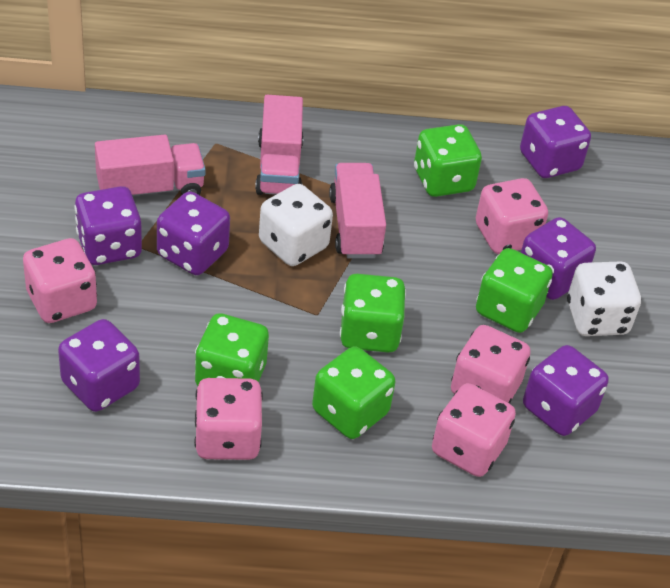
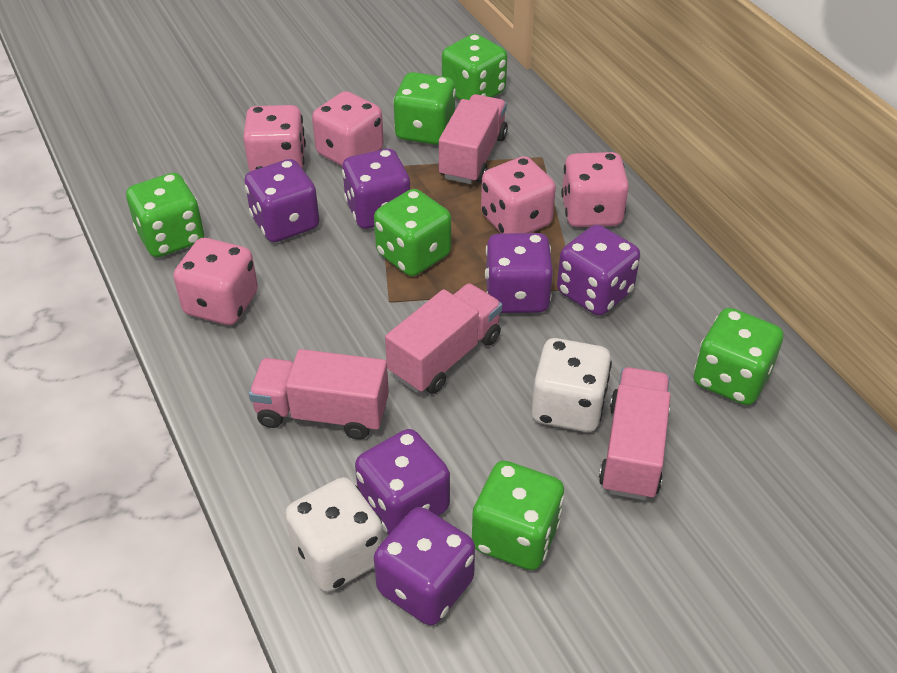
green dice: [195,313,269,386] [312,346,395,439] [340,274,406,353] [414,124,482,197] [476,248,553,333] = 5 -> [126,173,204,257] [374,189,451,276] [393,72,456,145] [442,34,507,101] [472,461,565,570] [694,308,783,405] = 6
pink truck: [95,135,206,196] [255,95,304,195] [329,163,386,258] = 3 -> [249,349,389,439] [385,283,502,394] [439,94,508,184] [599,367,671,500] = 4

